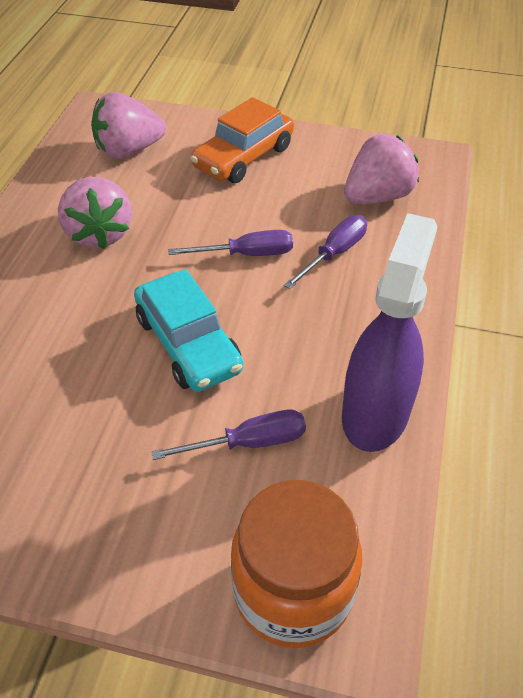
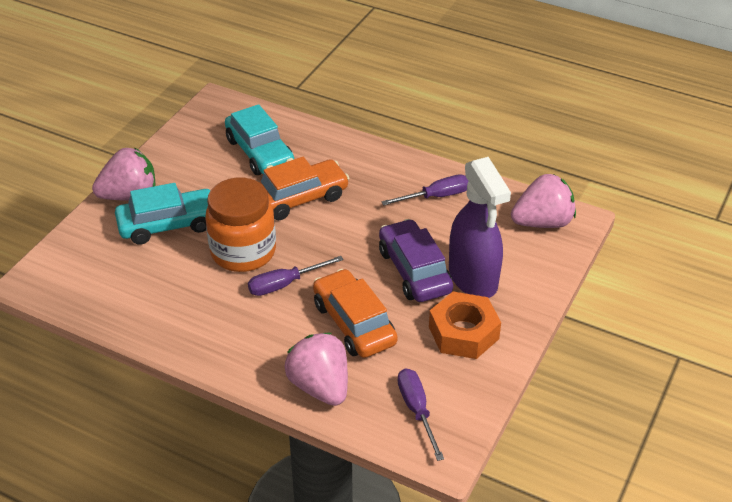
orange car: [190,97,294,183] = 1 -> [260,157,349,220] [313,269,398,358] = 2
orange nut: none = 0 -> [429,292,501,359] = 1
purple car: none = 0 -> [379,219,453,302] = 1
turquoise car: [134,269,243,392] = 1 -> [115,183,211,245] [225,104,294,175] = 2

